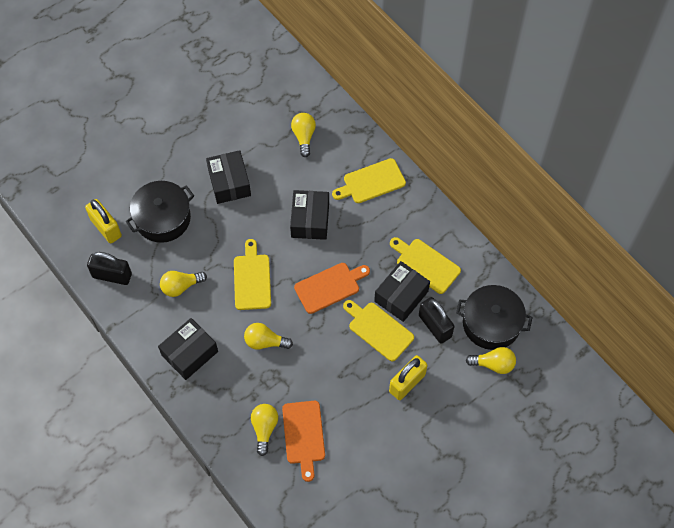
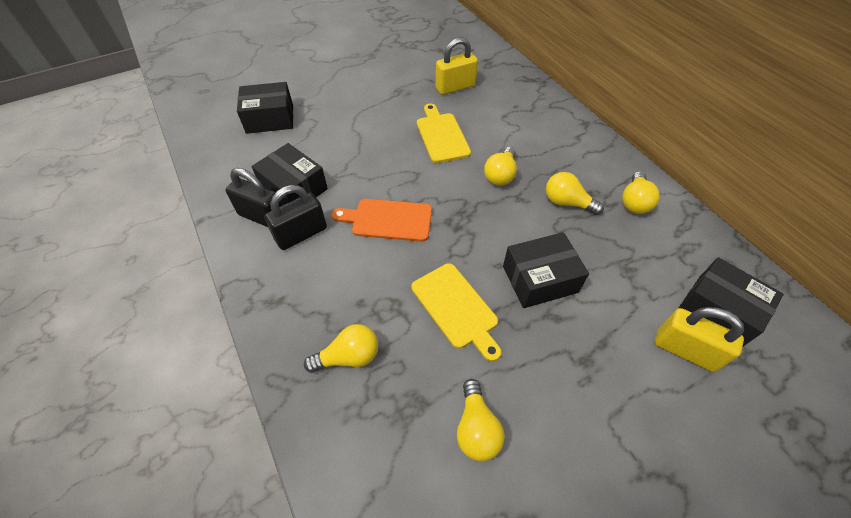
black pot: [126,181,194,243] [456,285,533,350] = 2 -> none = 0
orange cutting board: [282,401,325,482] [294,263,370,314] = 2 -> [332,199,432,242] = 1
yellow cutting board: [234,239,271,310] [332,158,406,203] [343,300,414,361] [390,237,461,294] = 4 -> [411,263,501,362] [417,103,471,163] = 2

